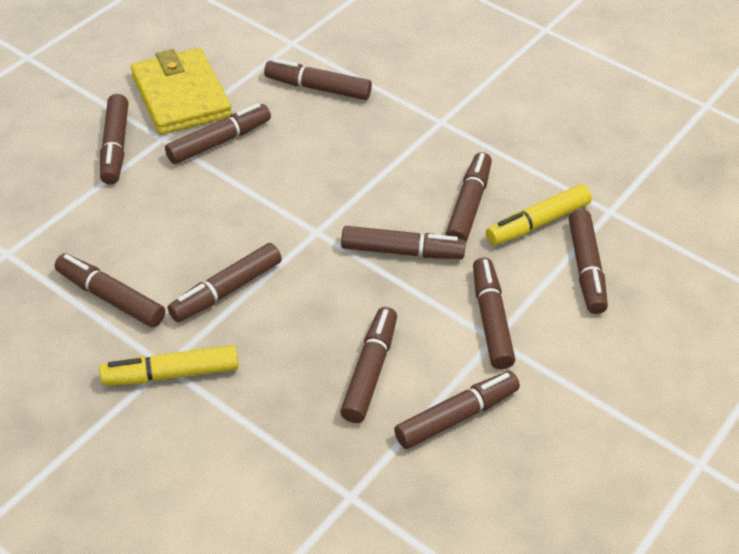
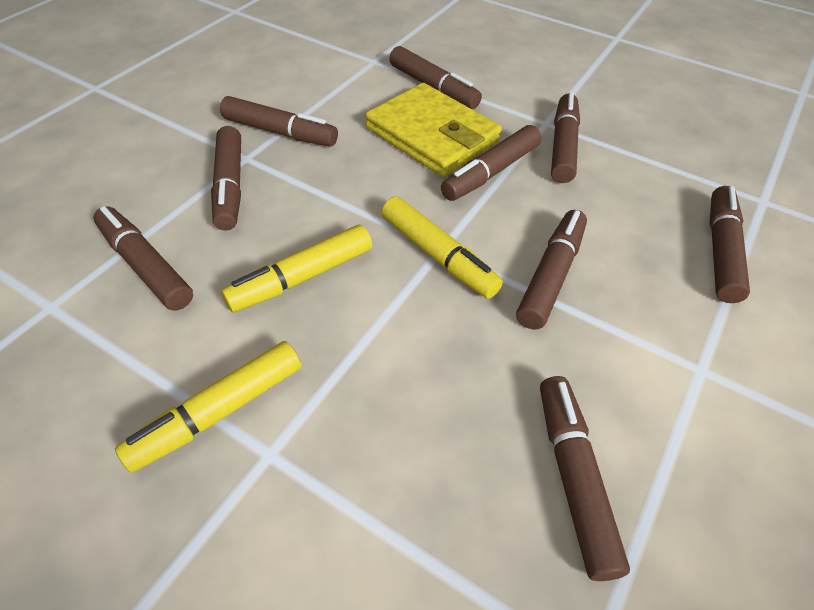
brown marker: [55,253,165,328] [100,94,129,185] [165,103,271,164] [168,243,282,322] [264,59,372,100] [340,307,397,423] [341,226,466,259] [394,371,520,449] [445,152,492,242] [473,257,515,369] [569,209,608,314] = 11 -> [93,206,193,311] [211,126,241,230] [220,96,338,146] [389,46,482,109] [441,125,541,201] [516,210,587,329] [540,376,630,581] [551,92,580,183] [710,186,750,303] = 9
yellow marker: [99,345,239,386] [486,184,592,246] = 2 -> [115,341,301,473] [221,225,372,313] [381,196,503,299] = 3

